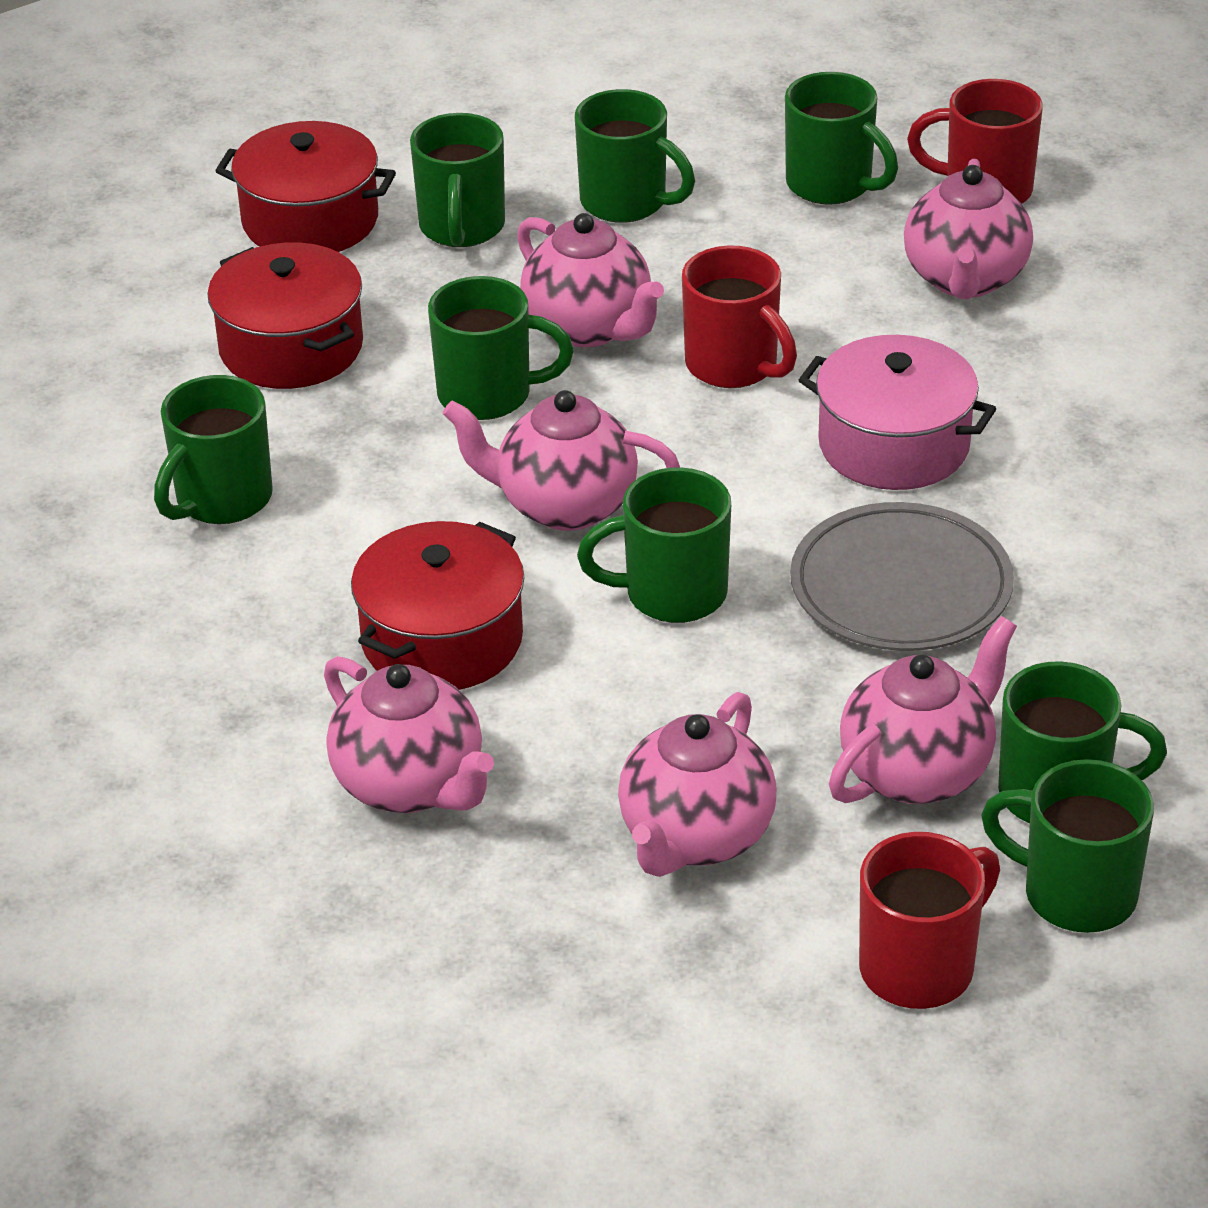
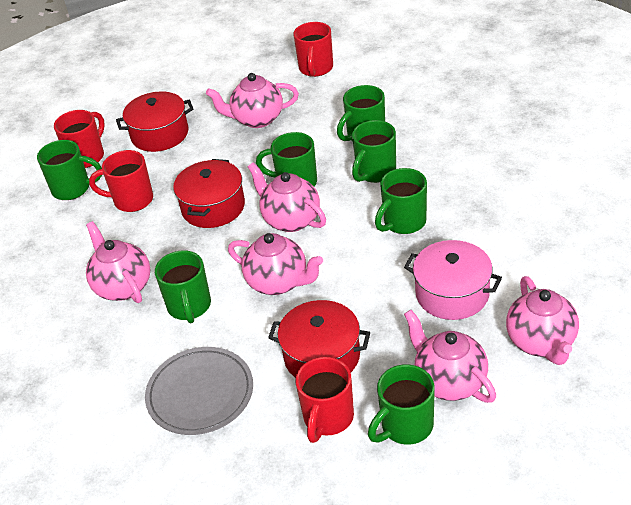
green mug: [154,375,273,524] [410,113,505,247] [428,276,574,420] [575,89,695,223] [577,467,731,623] [785,72,898,205] [981,759,1154,933] [998,661,1167,823] = 8 -> [37,140,102,200] [155,250,211,323] [256,132,317,186] [337,85,385,141] [352,120,396,183] [368,364,435,445] [375,168,427,234] = 7
red mug: [682,246,797,388] [859,832,1000,1009] [907,79,1043,203] = 3 -> [54,110,105,168] [89,150,153,212] [293,22,333,77] [296,357,354,443] = 4

